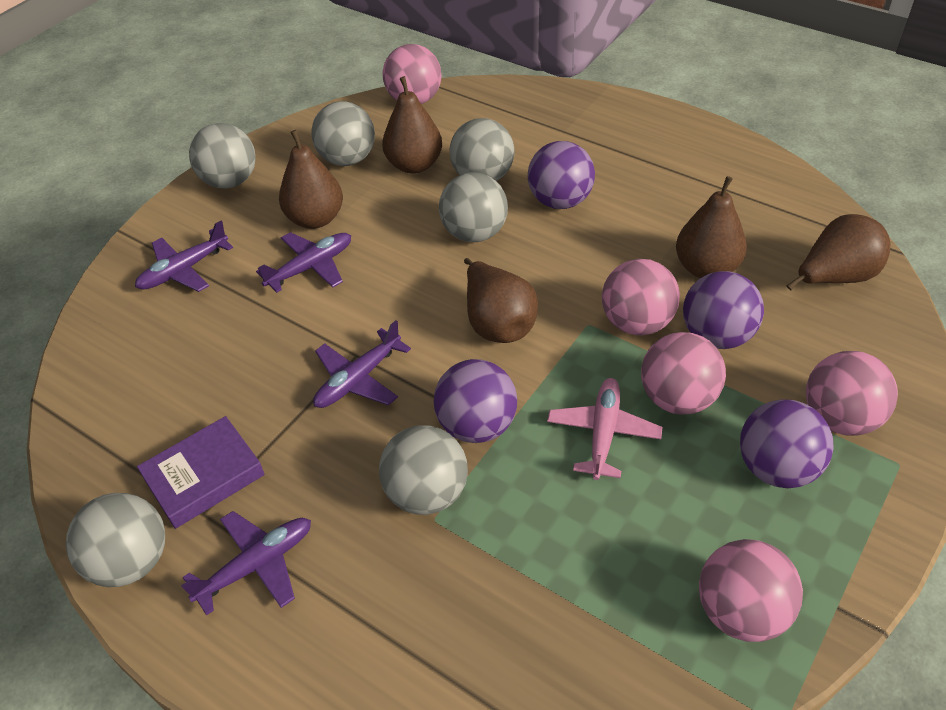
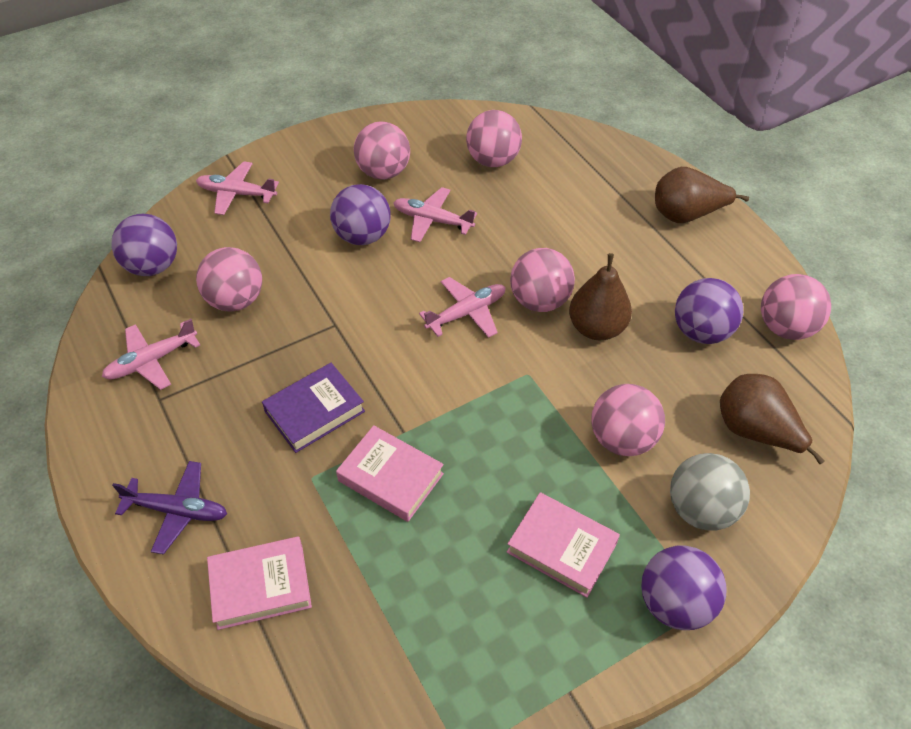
brown pear: [279,130,343,229] [382,76,442,174] [464,258,538,343] [676,176,747,278] [787,214,890,290] = 5 -> [569,253,632,340] [655,167,749,223] [720,374,825,464] = 3
grey ball: [66,493,165,587] [189,123,256,188] [311,101,375,166] [379,426,468,515] [439,172,508,242] [450,118,514,181] = 6 -> [670,453,750,531] = 1
pink ball: [383,44,441,104] [602,259,680,335] [641,332,726,415] [699,539,803,642] [806,351,898,436] = 5 -> [196,247,262,312] [354,121,410,180] [466,110,522,167] [510,248,575,312] [591,384,665,456] [761,274,831,340] = 6
pink book: none = 0 -> [207,537,312,630] [336,425,444,522] [507,492,620,598] = 3
pink plane: [547,378,663,480] = 1 -> [102,319,200,390] [196,161,279,215] [393,187,477,242] [419,277,506,338] = 4
purple plane: [135,221,233,292] [181,511,311,615] [256,232,351,293] [313,320,411,408] = 4 -> [112,461,227,554] = 1

